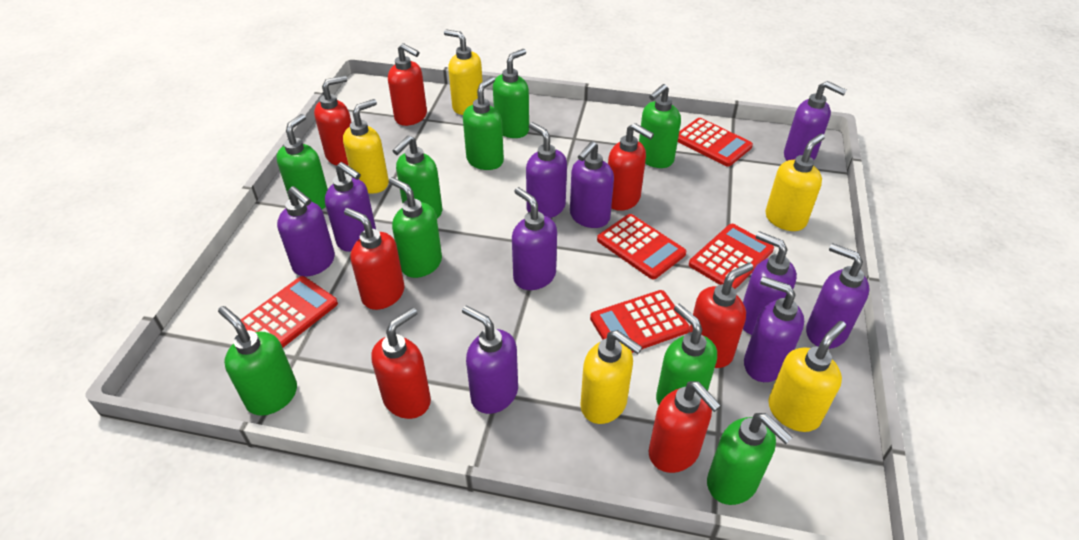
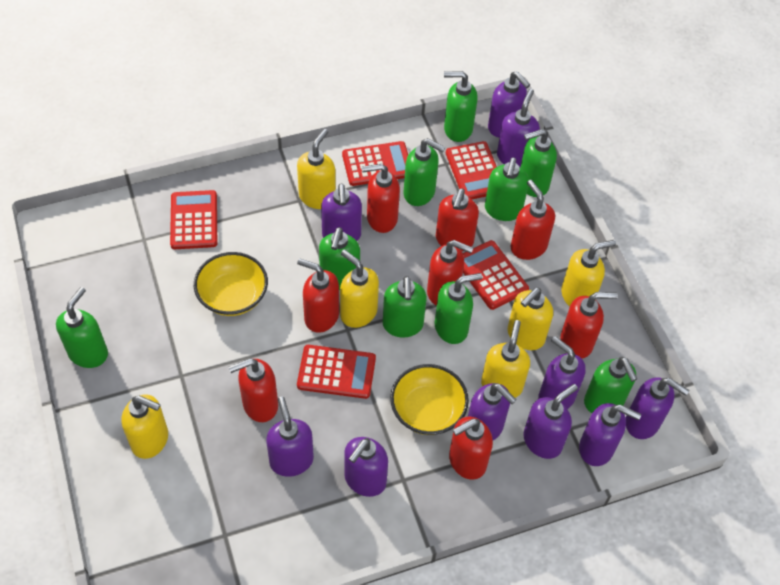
red soap dispenser: [314,75,351,166] [344,208,405,310] [371,307,431,419] [388,43,427,126] [608,123,654,211] [649,381,721,473] [689,262,753,368] = 7 -> [229,358,278,422] [297,258,339,333] [362,164,400,233] [427,240,473,305] [436,188,479,251] [449,416,493,480] [511,180,555,260] [560,292,618,358] = 8
yellow bowl: none = 0 -> [194,252,268,316] [390,364,469,435] = 2
yellow soap dispenser: [343,99,389,193] [444,30,483,115] [580,330,643,424] [765,134,825,231] [768,321,846,432] = 5 -> [122,394,168,459] [297,129,336,209] [340,250,379,328] [481,320,530,398] [508,288,553,350] [561,240,616,306] = 6

